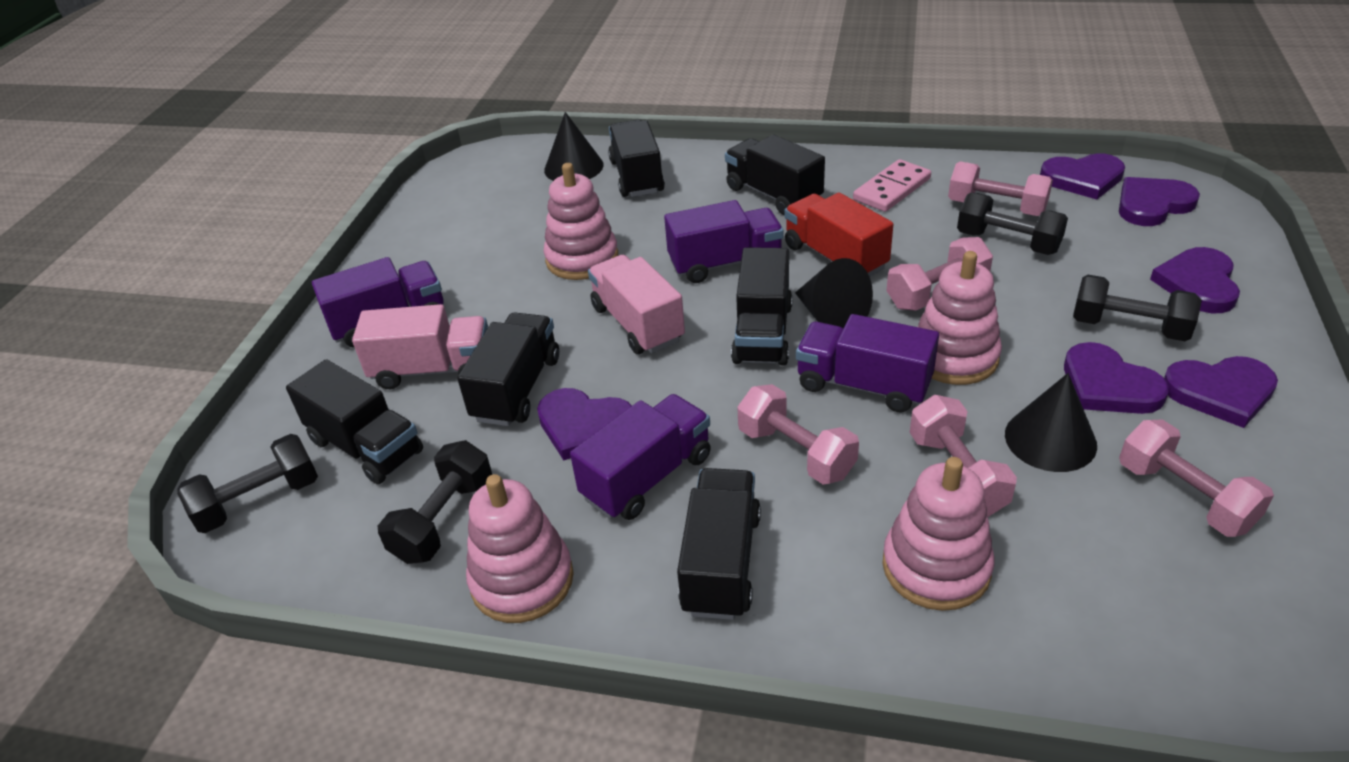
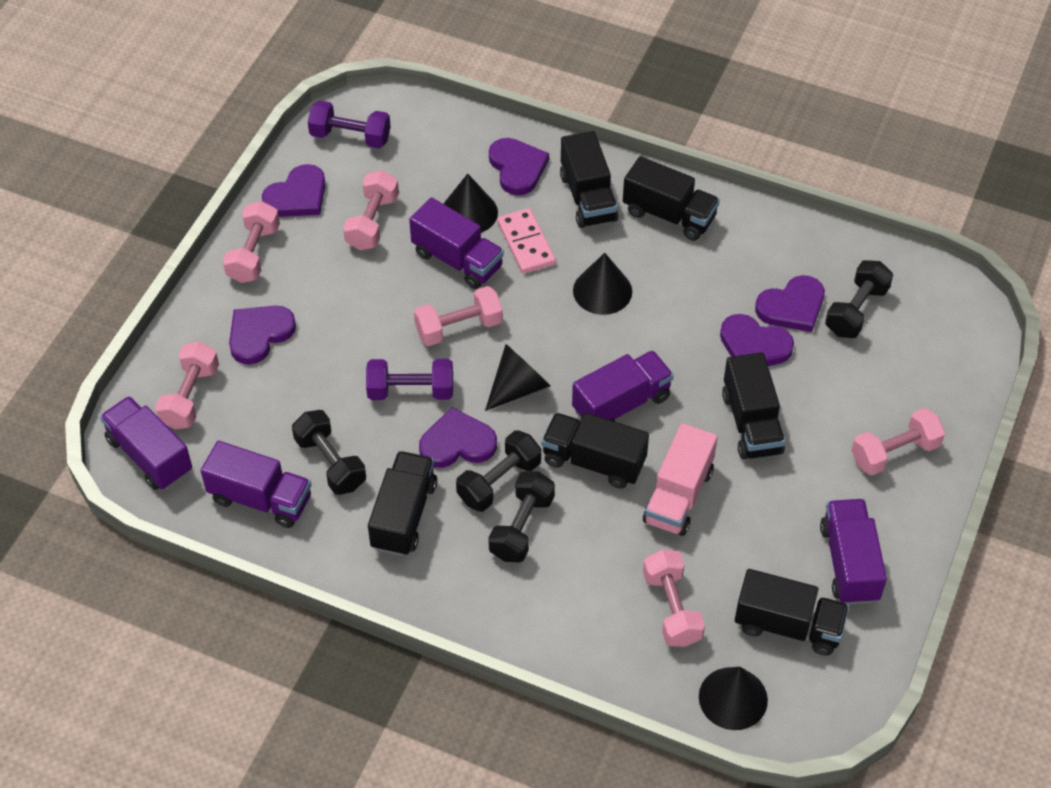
black cone: [544,112,604,181] [795,258,873,329] [1005,373,1097,472] = 3 -> [443,174,498,233] [485,344,551,411] [573,253,632,315] [699,667,768,730] = 4
pink dumbbell: [737,384,859,484] [886,237,993,311] [910,395,1017,517] [948,161,1053,216] [1119,419,1274,537] = 5 -> [155,342,219,429] [223,201,280,283] [343,170,399,250] [414,286,503,346] [643,550,705,647] [851,408,945,475] = 6
pink stacking toy: [466,474,573,623] [544,163,618,280] [882,457,994,611] [918,251,1002,385] = 4 -> none = 0
pink truck: [352,304,488,389] [588,255,685,354] = 2 -> [643,423,718,536] = 1
purple dumbbell: none = 0 -> [308,100,391,148] [366,359,453,400] = 2
purple truck: [312,257,444,348] [570,394,711,520] [664,200,784,283] [796,314,939,413] = 4 -> [100,396,192,490] [201,441,311,528] [409,198,504,289] [572,350,674,422] [820,499,887,605] = 5
red truck: [784,193,894,277] = 1 -> none = 0

